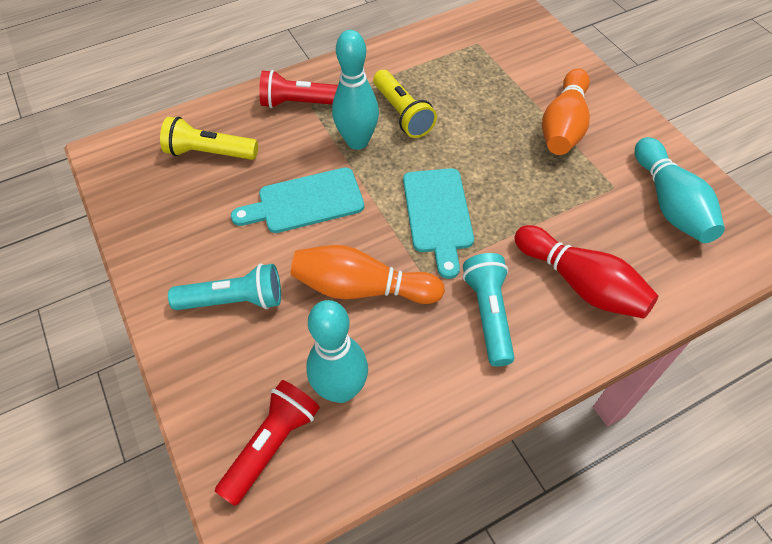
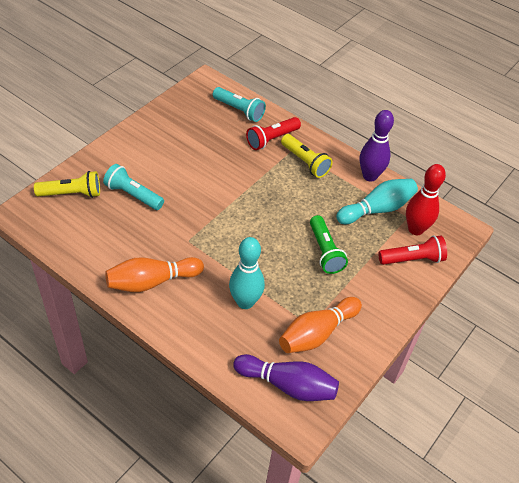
green flashlight: none = 0 -> [310,215,348,274] = 1
purple bowling pin: none = 0 -> [233,354,339,401] [360,110,394,182] = 2
turquoise bowling pin: [306,300,368,403] [332,30,379,150] [635,137,725,243] = 3 -> [229,237,265,309] [336,179,418,224] = 2
turquoise cutting board: [231,167,364,233] [403,168,474,279] = 2 -> none = 0

